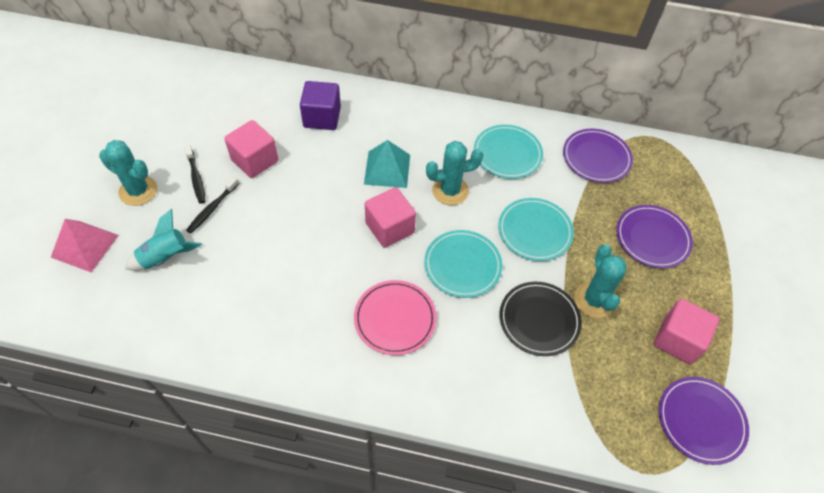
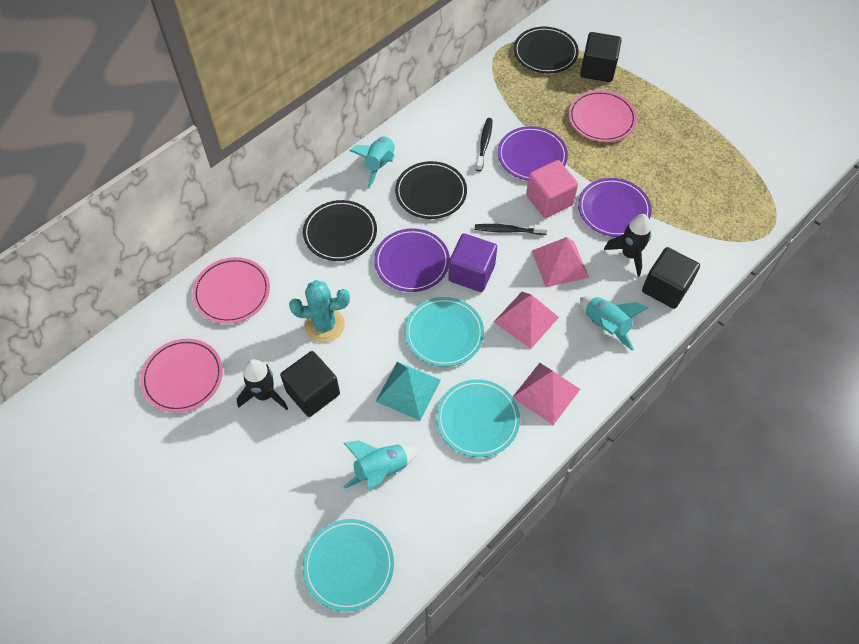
black cube: none = 0 -> [280,351,340,417] [580,32,622,82] [642,247,700,309] = 3
black plate: [499,282,582,356] = 1 -> [303,200,377,261] [395,161,467,219] [514,27,579,73] = 3
black rocket: none = 0 -> [237,359,288,410] [604,214,651,277] = 2
pink cube: [224,120,278,178] [365,187,416,248] [654,299,720,364] = 3 -> [526,160,578,218] = 1
pink plate: [354,280,436,355] = 1 -> [140,339,223,413] [192,257,270,324] [568,90,637,142] = 3
pink pyramid: [51,219,119,272] = 1 -> [494,292,559,349] [513,363,580,425] [532,237,589,287] = 3
turquoise cactus: [99,140,157,206] [426,141,483,205] [574,244,627,318] = 3 -> [289,280,350,343] = 1
turquoise rocket: [125,209,202,271] = 1 -> [343,440,419,490] [350,136,395,189] [580,296,648,351] = 3

